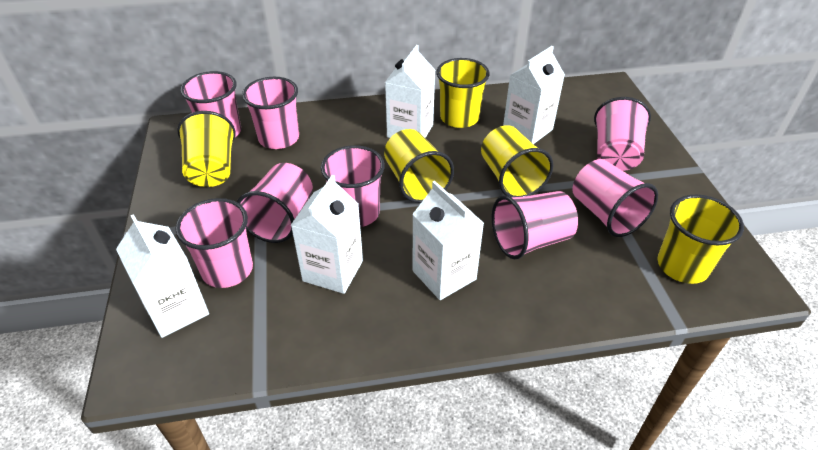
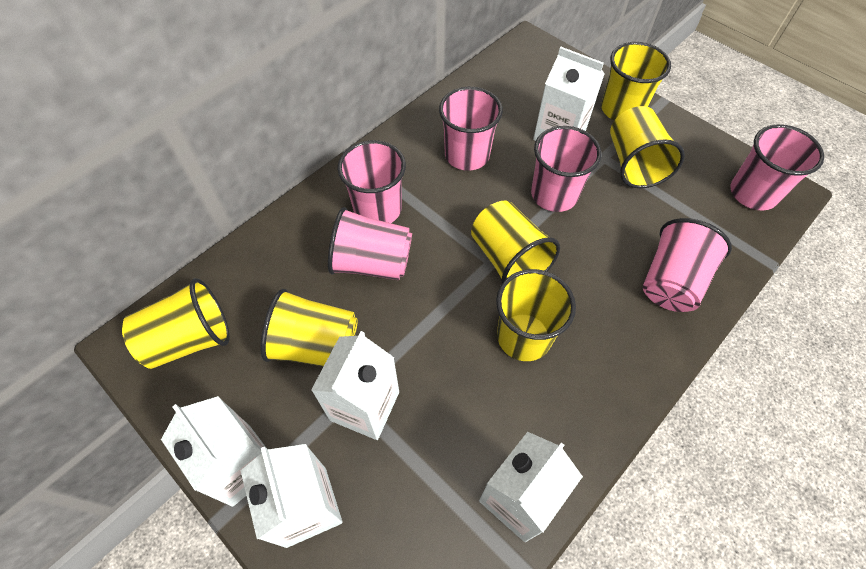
pink cup: [175,198,253,288] [180,71,241,137] [237,163,313,243] [242,77,299,149] [321,145,385,227] [492,191,578,260] [572,159,658,237] [594,97,651,171] = 8 -> [328,207,412,280] [338,140,406,223] [439,87,503,171] [531,126,601,212] [643,218,732,312] [731,124,824,210] = 6
yellow cup: [177,111,236,187] [384,129,454,203] [436,58,490,128] [481,125,553,197] [658,195,744,284] = 5 -> [122,278,230,369] [261,289,358,366] [471,200,560,283] [496,269,576,361] [601,42,671,120] [610,106,685,188] = 6

